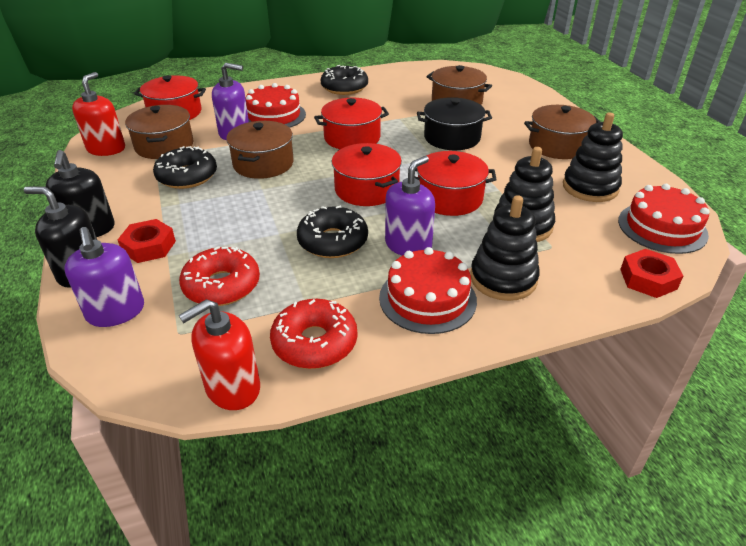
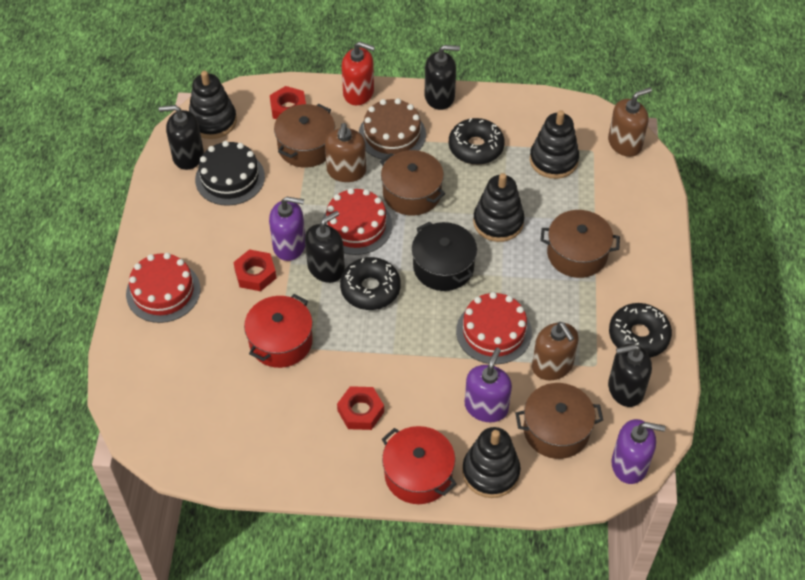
black cake: none = 0 -> [195,141,265,206] = 1
black soap dispenser: [24,187,97,288] [46,150,115,237] = 2 -> [159,105,204,170] [305,211,345,283] [425,45,460,110] [608,344,652,407] = 4
black stacking toy: [470,195,540,301] [494,147,555,242] [563,112,623,202] = 3 -> [189,71,237,139] [462,427,521,498] [473,173,524,242] [530,110,579,179] = 4
brown cake: none = 0 -> [359,98,426,160] = 1
brown soap dispenser: none = 0 -> [325,123,366,182] [532,322,579,380] [608,87,652,157] = 3
red donut: [179,247,260,306] [270,299,357,369] = 2 -> none = 0
red nut: [118,219,176,263] [620,249,683,298] = 2 -> [233,249,276,291] [270,86,306,119] [337,386,384,430] = 3
red pot: [134,75,206,120] [314,98,389,149] [332,143,402,206] [415,151,497,216] = 4 -> [244,294,313,368] [382,426,457,504] = 2
red soap dispenser: [72,72,125,156] [179,299,260,410] = 2 -> [342,41,375,105] = 1

